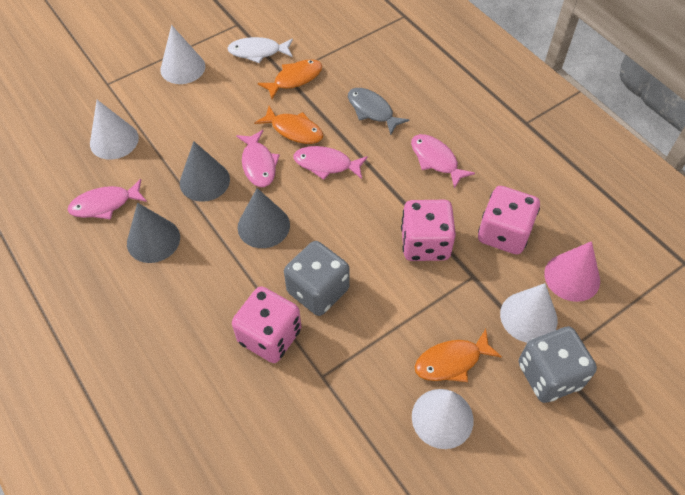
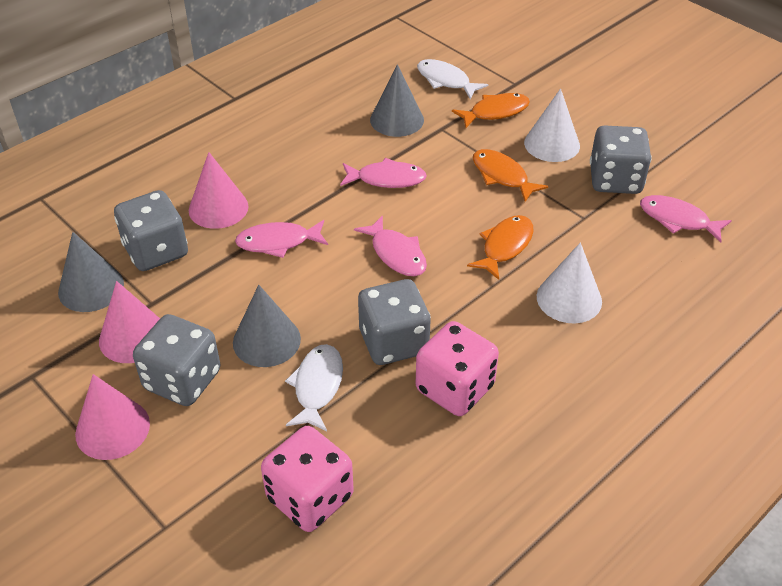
grey dice: [284,241,350,316] [519,326,597,403] = 2 -> [114,190,188,271] [133,314,220,406] [358,279,431,365] [590,126,652,194] = 4
grey fish: [348,88,410,135] = 1 -> none = 0
pink cone: [544,241,600,302] = 1 -> [75,374,150,460] [99,281,160,363] [189,152,248,229] = 3
pink dice: [232,286,302,363] [401,200,456,261] [478,186,540,255] = 3 -> [261,426,354,532] [416,321,499,416] = 2
white cone: [90,100,139,160] [160,25,205,84] [412,389,474,449] [500,283,558,343] = 4 -> [524,89,580,162] [537,242,602,323] = 2
white fish: [227,37,293,63] = 1 -> [285,344,343,431] [417,59,488,99] = 2

